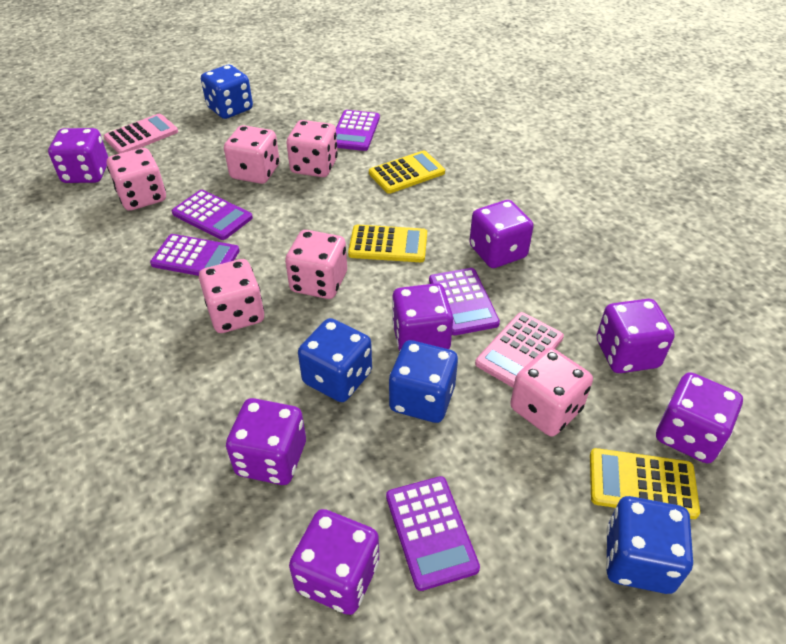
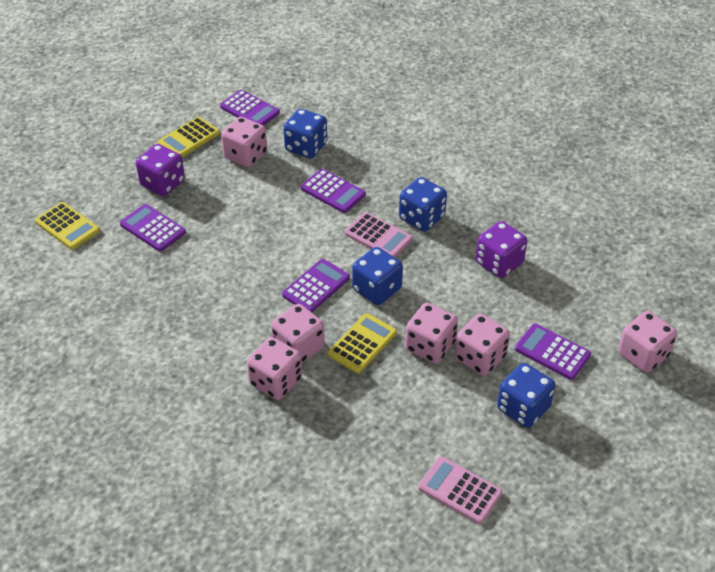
purple dice: [48,128,108,183] [226,398,306,485] [289,509,379,615] [392,283,453,351] [469,200,534,268] [597,299,675,373] [656,372,743,463] = 7 -> [136,144,185,196] [476,221,527,278] = 2

